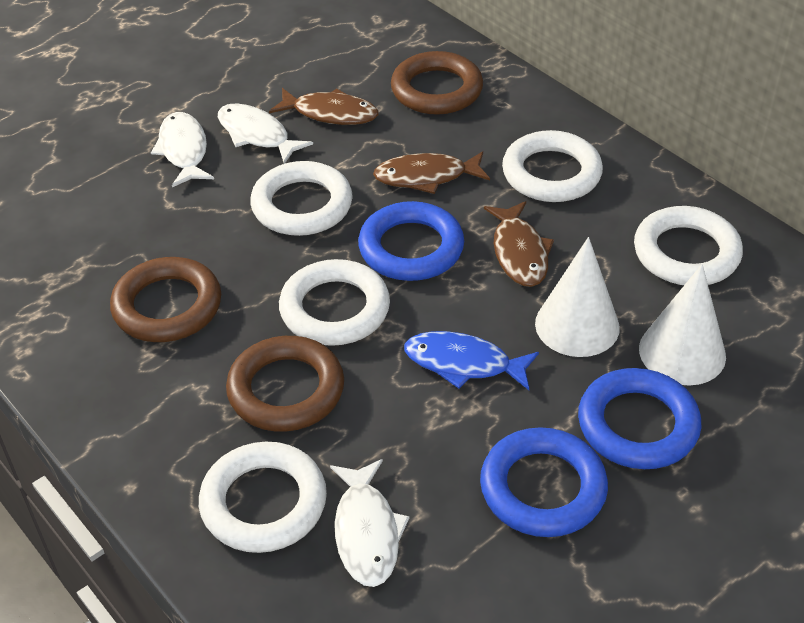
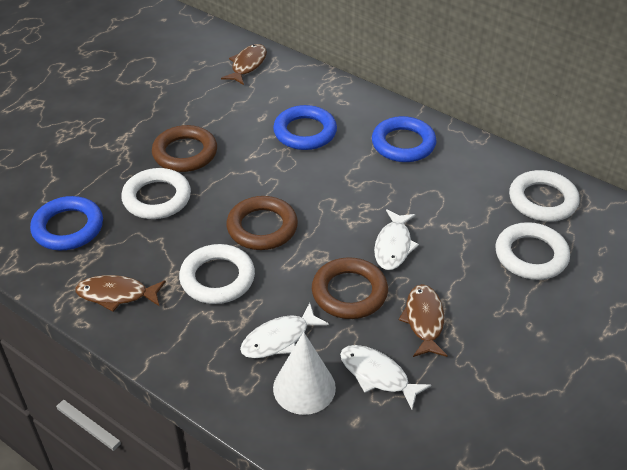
blue fish: [404,331,539,390] = 1 -> none = 0
white cone: [535,237,620,357] [639,264,726,386] = 2 -> [273,332,336,415] = 1
white ring: [199,442,327,553] [250,161,353,236] [279,259,390,346] [502,130,603,202] [634,206,743,285] = 5 -> [121,168,191,219] [179,244,255,304] [495,222,570,280] [509,170,580,222] = 4

